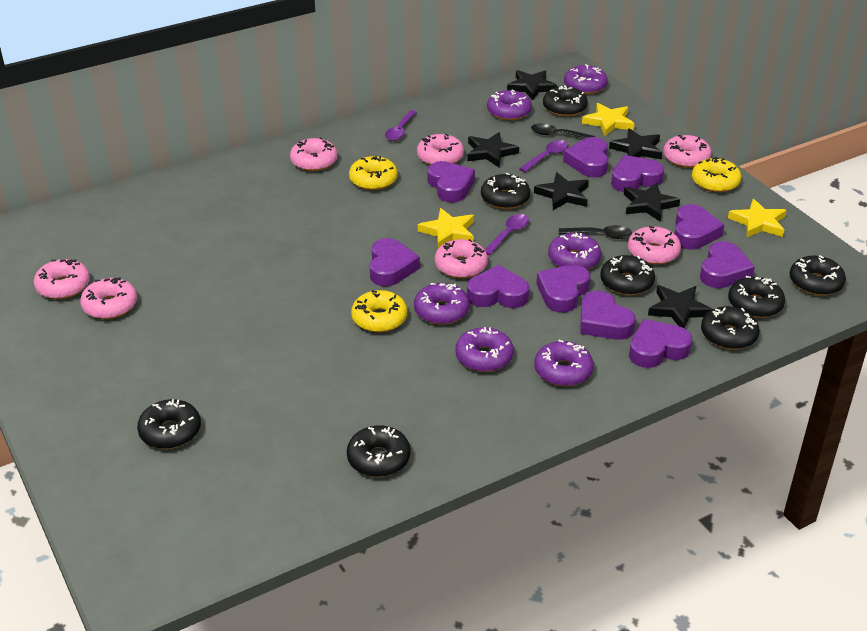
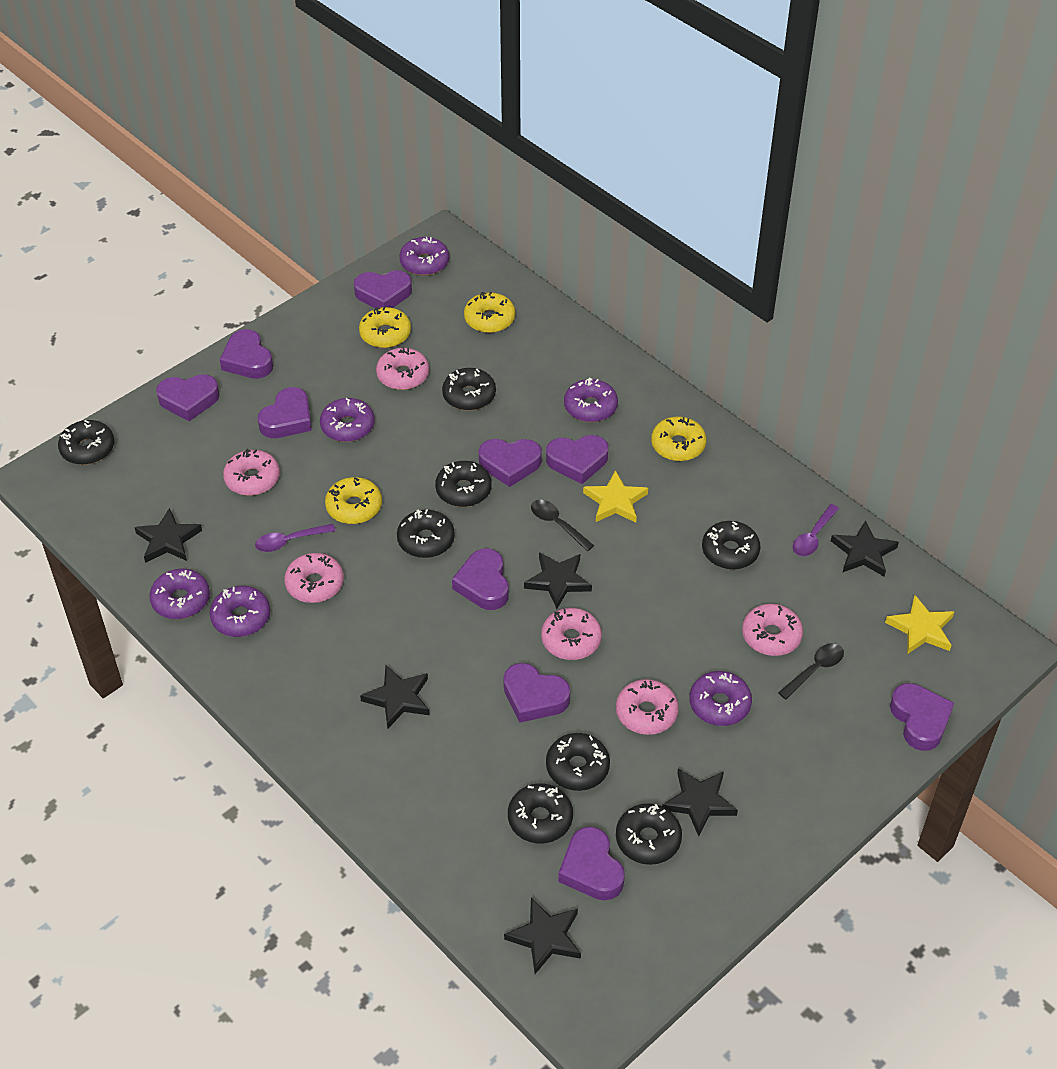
pink donut: [33,259,90,299] [80,277,137,319] [290,137,338,171] [417,134,464,165] [435,239,488,278] [628,226,681,265] [663,135,712,168] = 7 -> [223,449,280,496] [284,553,344,603] [376,348,429,390] [541,608,602,660] [616,679,679,735] [742,604,803,656] = 6
purple spoon: [385,110,417,141] [485,214,529,255] [519,140,568,172] = 3 -> [255,524,336,552] [793,504,839,556] = 2
yellow donut: [349,156,398,190] [351,290,407,332] [692,157,741,193] = 3 -> [325,477,382,524] [359,306,411,348] [464,292,515,333] [651,417,706,461] = 4
yellow star: [418,208,474,248] [582,103,635,136] [728,199,787,238] = 3 -> [583,470,648,523] [885,595,954,654] = 2

